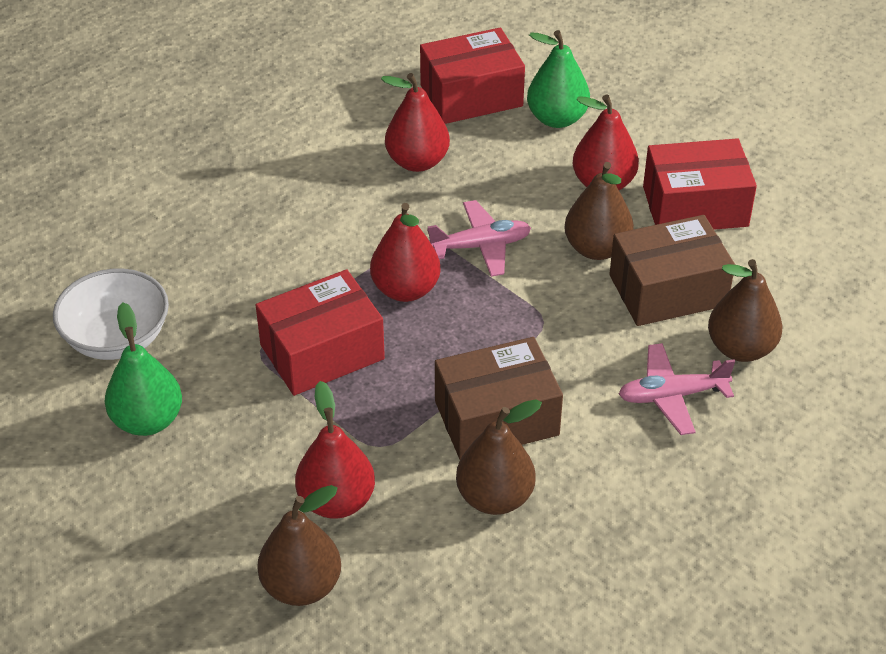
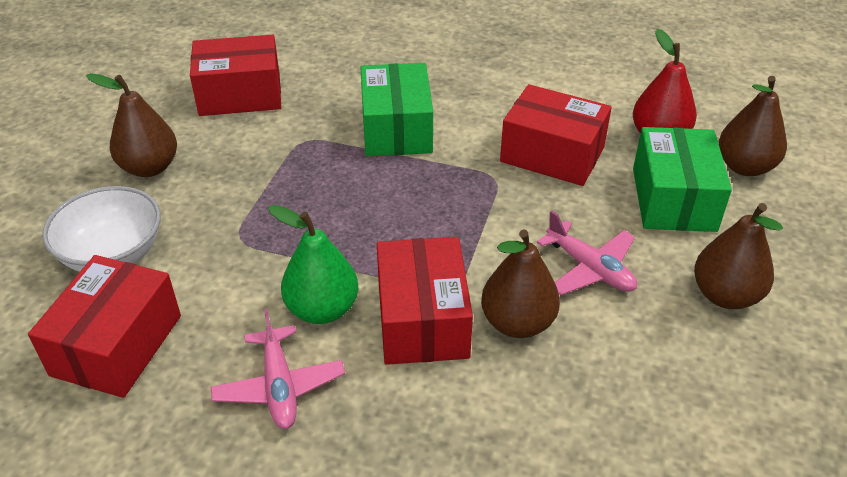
brown box: [435,337,563,459] [609,215,735,326] = 2 -> none = 0
green box: none = 0 -> [360,63,433,156] [633,127,732,232] = 2
green pear: [105,302,182,436] [527,30,590,128] = 2 -> [268,205,358,324] = 1
red box: [256,269,385,396] [420,28,525,124] [643,138,757,230] = 3 -> [28,255,181,398] [190,35,281,116] [377,237,473,365] [500,84,612,186] = 4
red pear: [295,381,375,519] [370,203,441,302] [381,73,450,172] [573,94,639,190] = 4 -> [633,29,697,134] = 1

